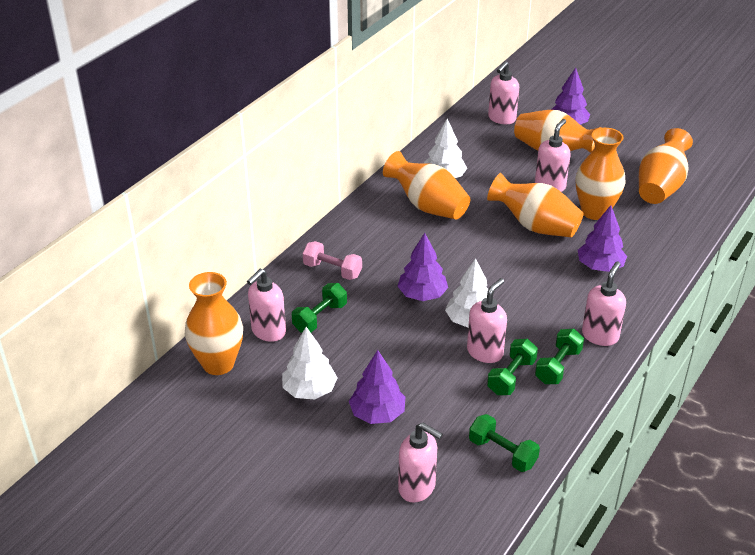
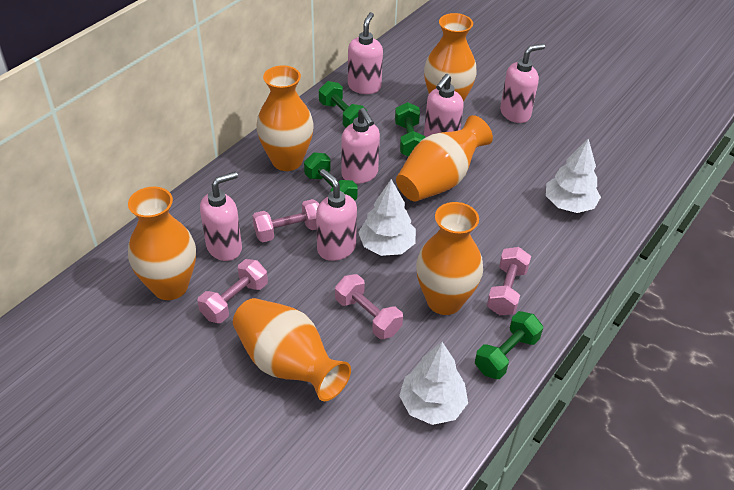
pink dumbbell: [303,241,362,280] = 1 -> [197,259,268,323] [252,199,319,242] [335,274,403,339] [487,247,531,315] = 4
purple tree: [349,350,405,424] [397,233,448,301] [551,68,590,125] [578,205,627,272] = 4 -> none = 0

